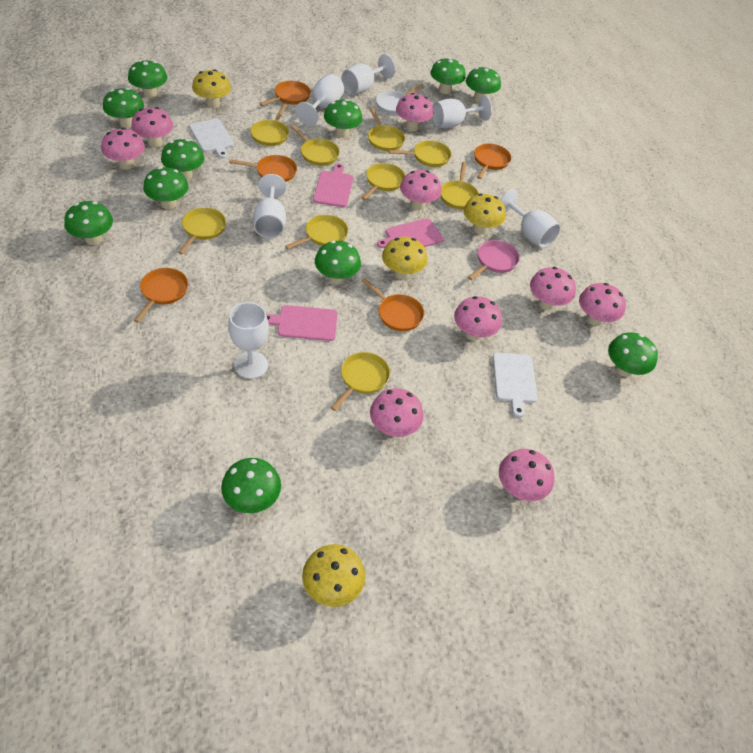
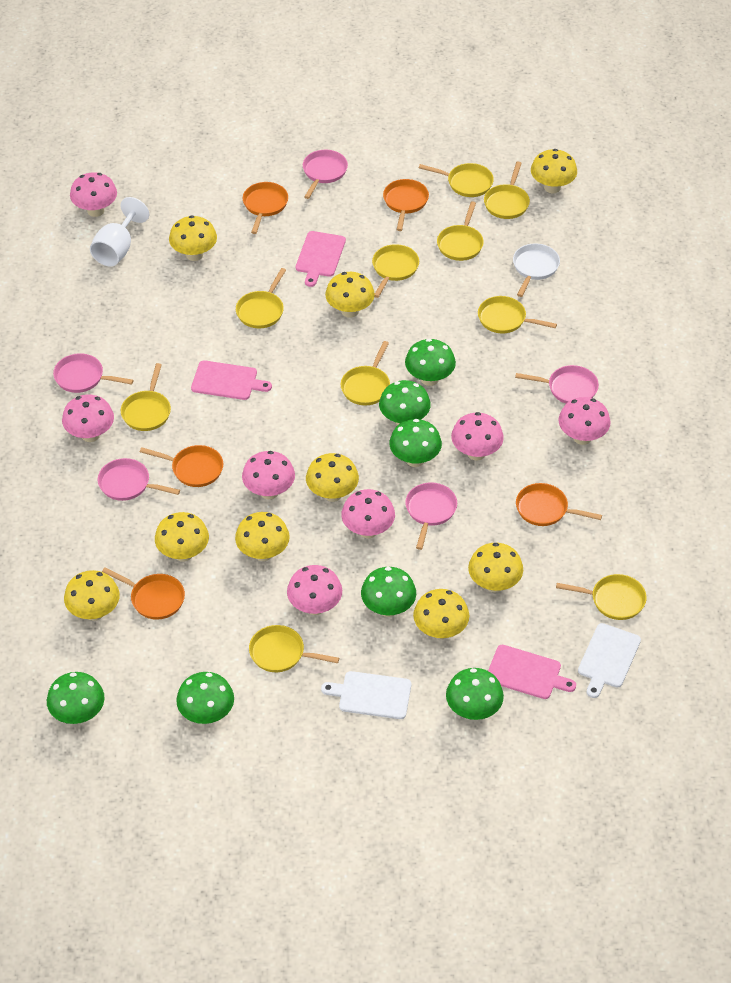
green mushroom: [64,201,113,245] [103,88,144,128] [128,60,167,99] [143,167,188,209] [161,139,204,180] [221,458,281,513] [315,241,361,284] [324,99,363,138] [431,57,466,94] [466,67,501,102] [608,332,658,377] = 11 -> [47,672,105,724] [176,672,234,724] [361,567,416,617] [379,380,431,425] [389,419,442,467] [405,339,456,386] [446,668,504,720] = 7
pink mushroom: [101,128,145,170] [131,107,173,147] [370,388,424,437] [396,93,433,131] [400,170,441,210] [454,296,502,341] [499,449,555,501] [530,267,576,310] [579,283,626,326] = 9 -> [62,394,114,442] [70,172,117,217] [242,451,295,499] [287,565,342,615] [341,489,395,538] [451,412,504,460] [558,397,611,445] = 7
pink pan: [468,240,520,280] = 1 -> [53,353,134,393] [98,458,180,501] [303,150,348,199] [405,482,457,550] [515,365,599,403] = 5
white goblet: [228,302,269,379] [253,174,286,238] [296,74,344,126] [341,54,396,95] [432,95,492,128] [500,189,561,248] = 6 -> [90,197,149,267] = 1
yellow mushroom: [192,69,231,108] [302,544,365,607] [382,237,427,279] [464,193,506,234] = 4 -> [64,570,120,621] [155,512,209,562] [169,215,217,261] [235,512,290,561] [306,453,359,502] [325,272,375,318] [413,589,469,639] [468,543,523,593] [531,149,577,193] = 9
yellow pan: [178,207,226,254] [250,104,289,146] [285,215,348,249] [290,125,340,166] [331,352,390,411] [362,163,405,200] [368,108,405,151] [389,140,451,167] [441,162,479,209] = 9 -> [121,363,171,431] [236,268,286,328] [249,625,339,672] [341,341,390,405] [372,244,419,298] [419,163,494,197] [437,201,484,261] [478,296,557,334] [484,162,530,219] [556,574,647,620] = 10

